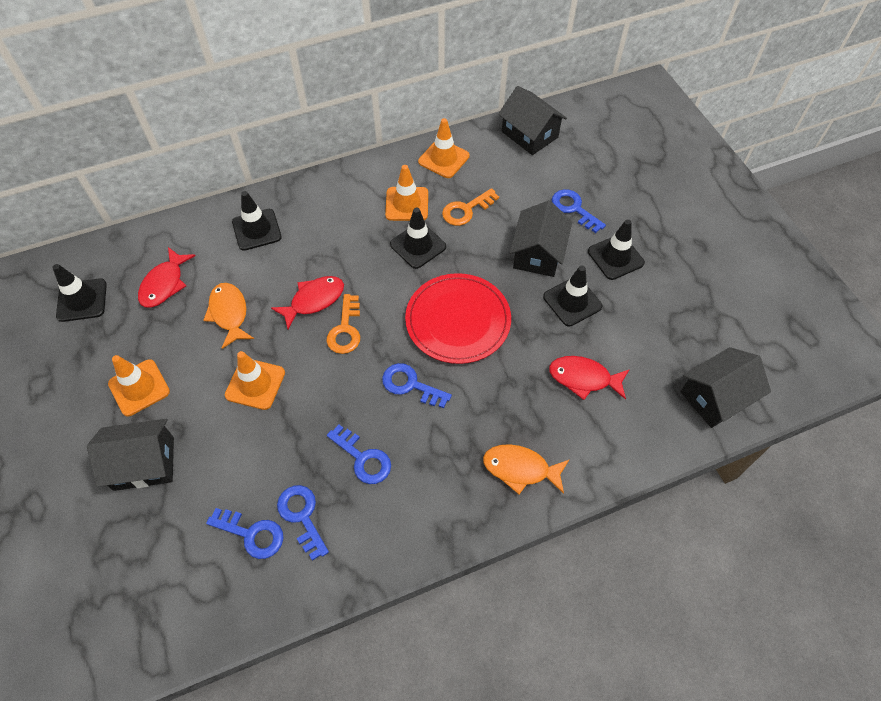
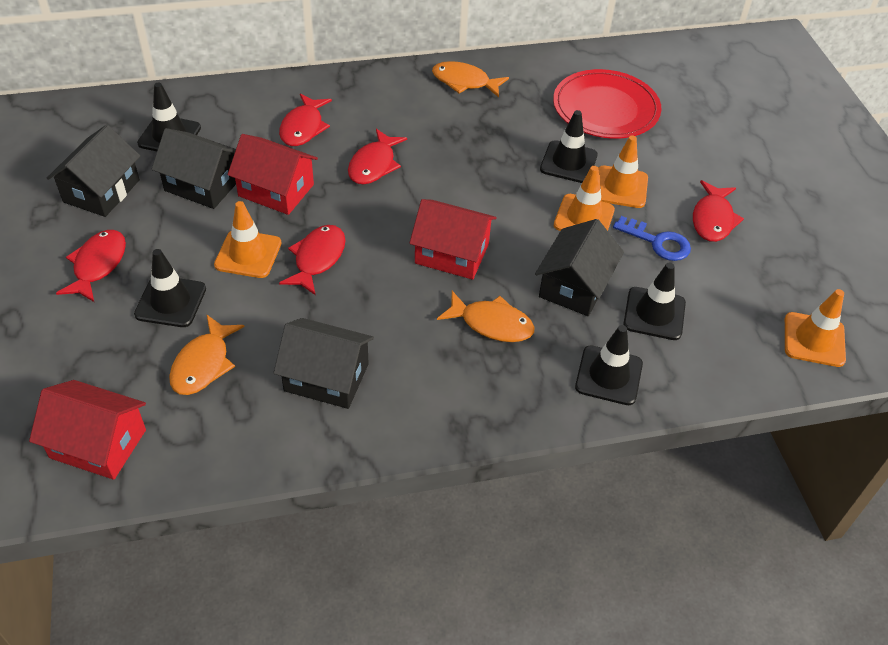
blue key: [206,508,284,559] [277,485,329,561] [327,425,391,484] [382,363,452,408] [552,189,606,233] = 5 -> [613,216,691,261] = 1
orange fish: [203,283,254,349] [483,444,570,494] = 2 -> [169,315,244,395] [432,61,509,97] [437,291,535,342] = 3
orange key: [326,294,360,354] [442,188,499,226] = 2 -> none = 0
red fish: [138,247,196,308] [271,276,344,329] [549,356,630,400] = 3 -> [56,230,126,302] [279,93,332,146] [279,225,345,295] [348,129,407,184] [693,180,744,242] = 5
red house: none = 0 -> [29,380,146,480] [228,134,318,215] [409,199,497,280] = 3

